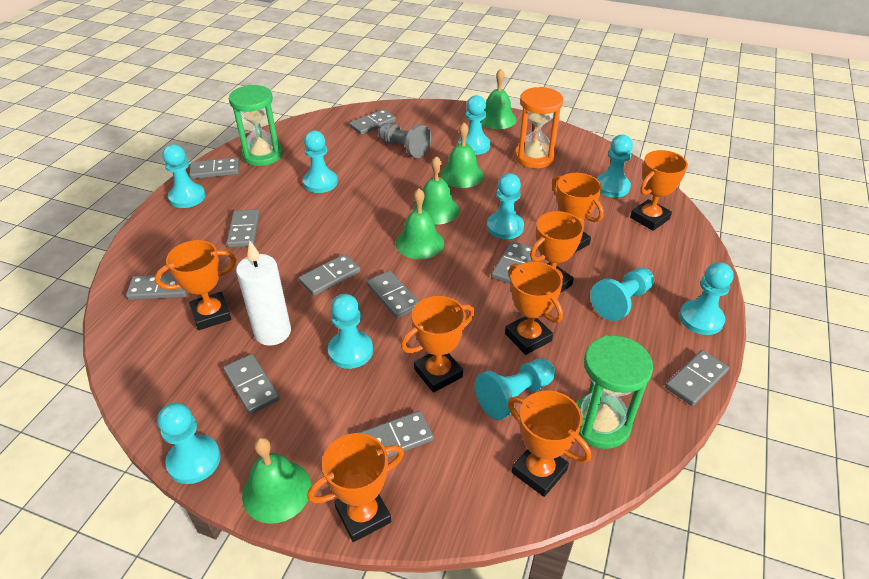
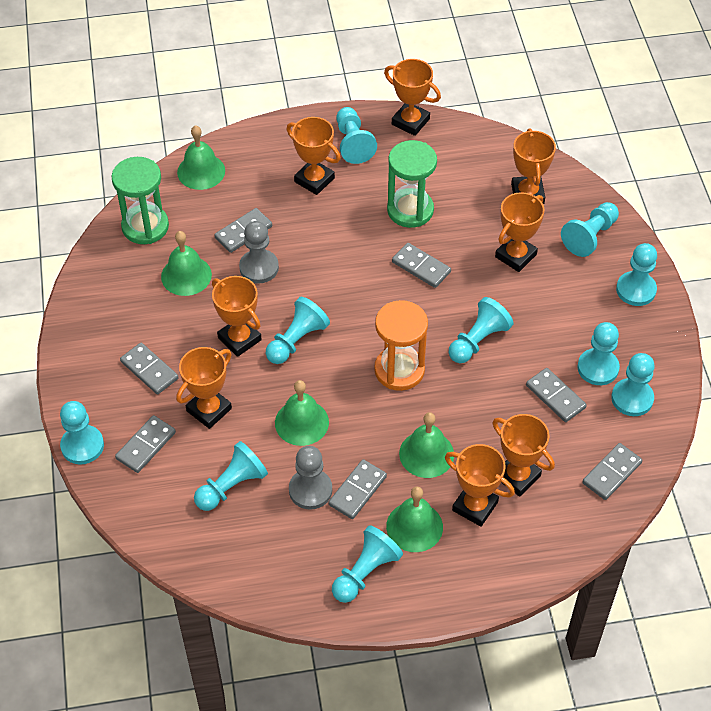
grey domino: [126,274,187,300] [189,157,239,179] [223,354,280,414] [227,209,260,247] [299,254,360,296] [349,109,396,135] [359,411,434,458] [367,271,419,318] [491,241,536,284] [665,350,729,406] = 10 -> [115,415,176,473] [120,343,179,394] [214,208,272,253] [328,459,387,519] [392,243,451,288] [526,368,587,422] [582,443,643,500] = 7
grey pawn: [378,123,431,158] = 1 -> [239,221,279,284] [289,446,332,510] = 2
white candle: [236,240,291,346] = 1 -> none = 0

